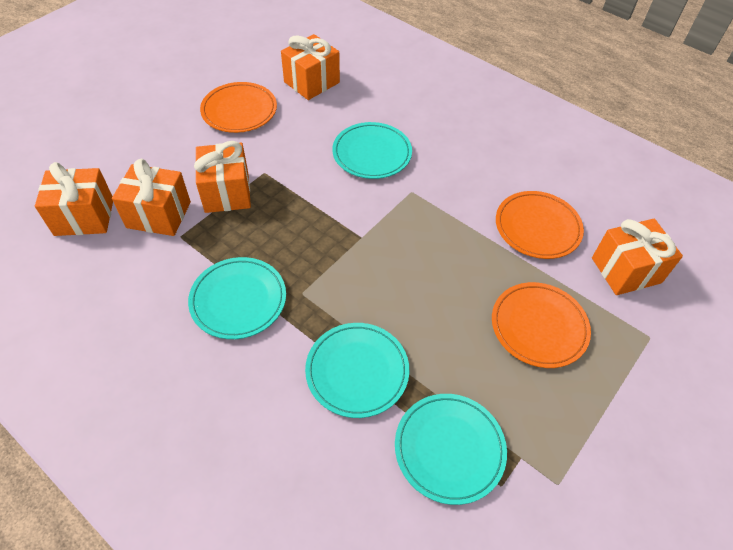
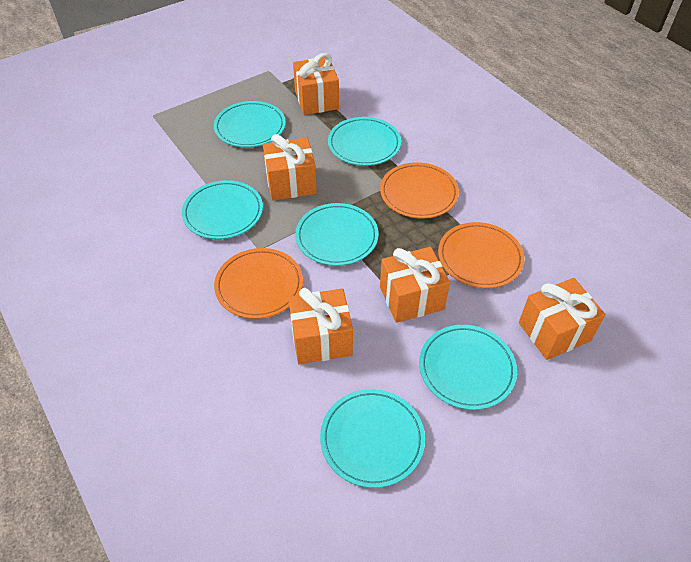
turquoise plate: [188,257,286,339] [305,323,409,418] [332,122,412,179] [395,394,507,505] = 4 -> [182,180,263,239] [214,101,286,147] [295,203,379,266] [320,389,425,488] [328,117,401,166] [419,325,517,410] = 6

